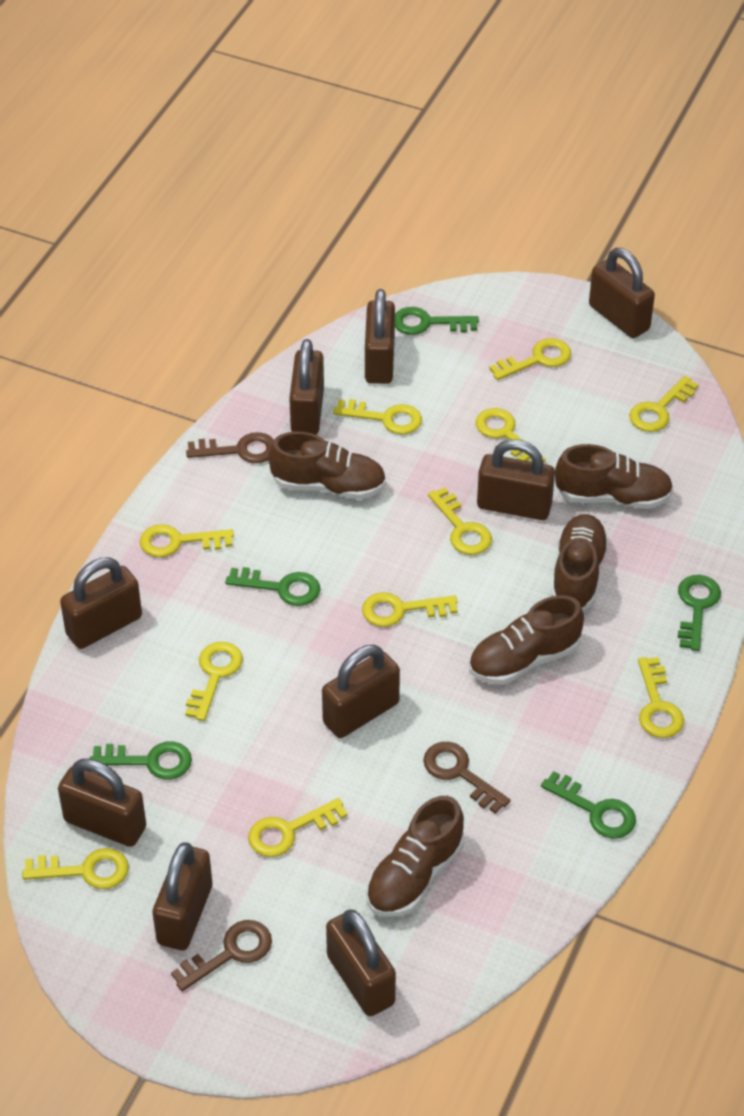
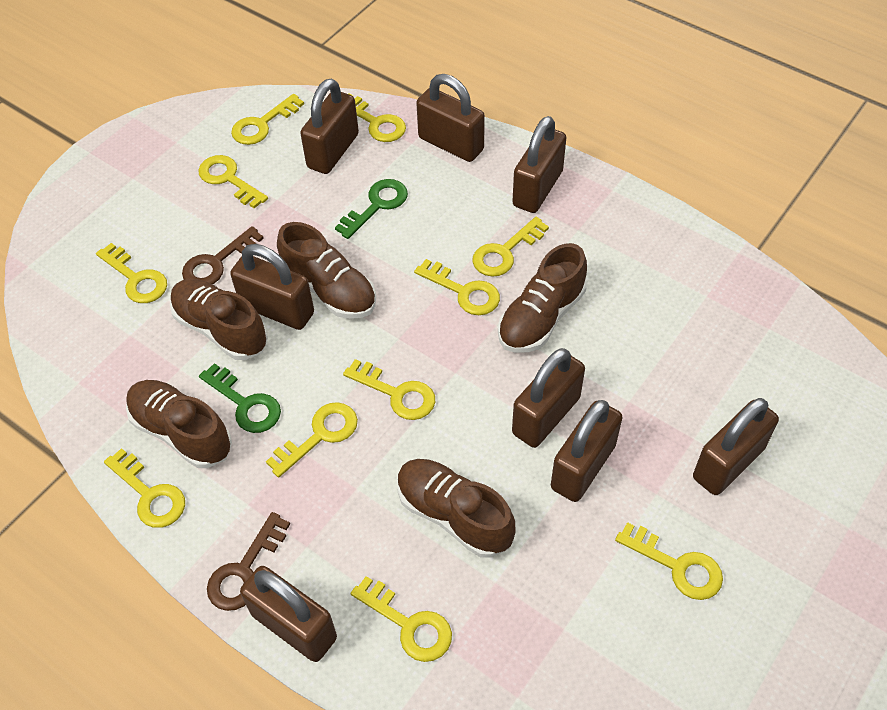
brown key: [171,920,272,991] [186,432,274,463] [423,742,511,814] = 3 -> [182,226,264,285] [207,512,290,611] = 2
brown padlock: [58,758,146,847] [60,558,142,649] [152,842,212,950] [289,339,324,435] [322,645,400,738] [326,910,396,1016] [365,289,395,384] [477,439,555,520] [589,248,655,338] = 9 -> [230,244,314,330] [240,566,337,662] [300,79,359,174] [416,74,485,162] [512,116,566,213] [512,348,585,448] [551,400,623,502] [693,398,779,495] = 8
green key: [90,741,192,780] [225,567,320,606] [395,307,479,335] [541,771,636,839] [678,575,721,651] = 5 -> [199,363,281,433] [335,179,408,239] = 2

